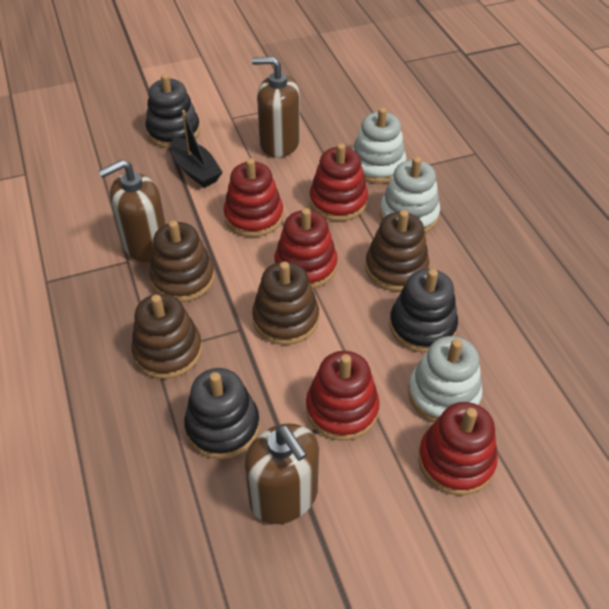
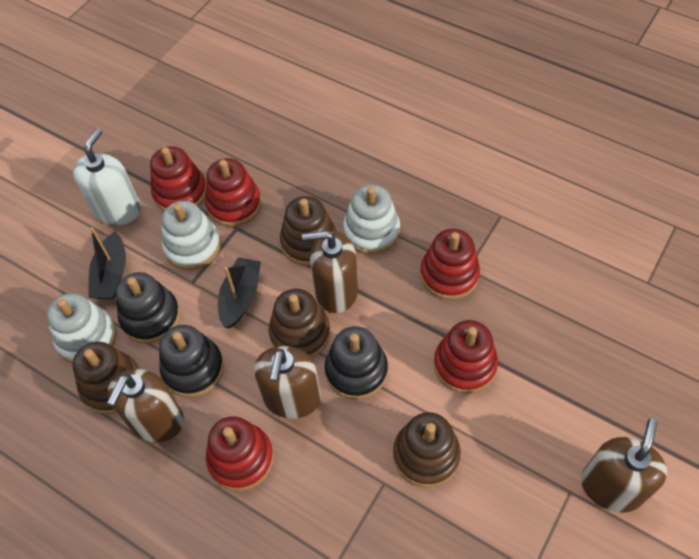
black boat: [171,110,223,188] = 1 -> [88,227,126,299] [218,257,261,328] = 2
brown soap dispenser: [99,160,166,263] [244,423,319,524] [252,57,300,157] = 3 -> [107,369,184,442] [254,346,321,419] [302,230,358,313] [581,419,667,513] = 4
white soap dispenser: none = 0 -> [73,128,141,225] = 1

